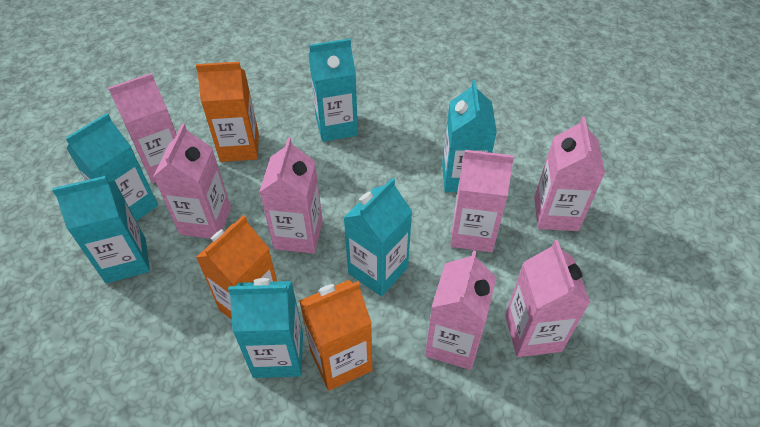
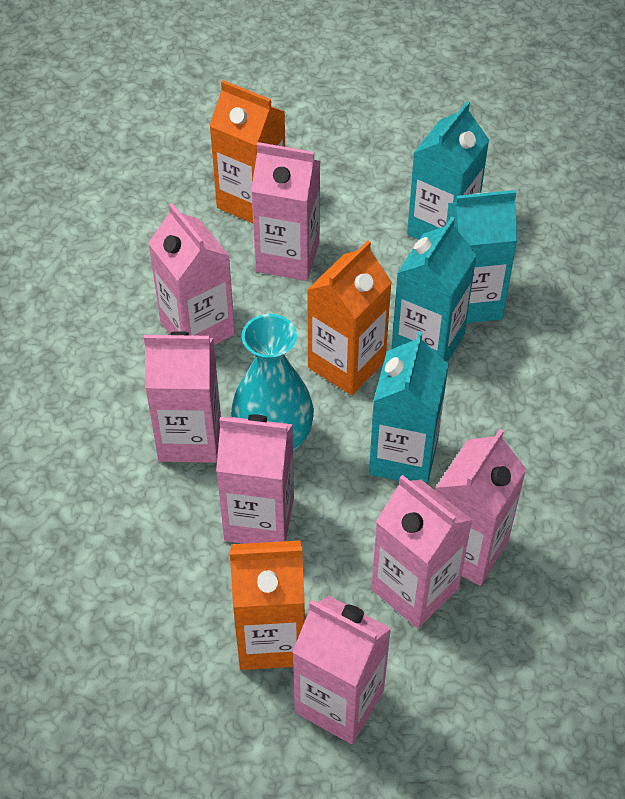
turquoise carton: [52,176,150,283] [66,113,158,221] [228,278,303,378] [309,39,358,142] [344,178,413,297] [442,80,497,192] = 6 -> [369,331,449,484] [392,216,477,362] [407,101,489,240] [446,190,518,323] = 4
turquoise vase: none = 0 -> [231,314,314,453] = 1

